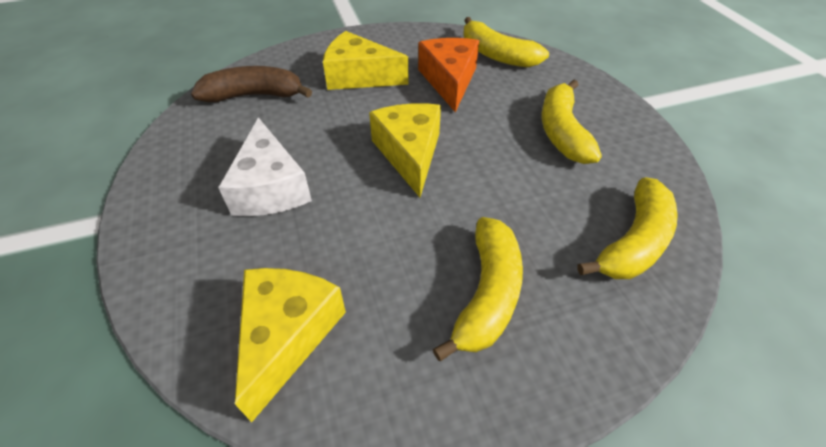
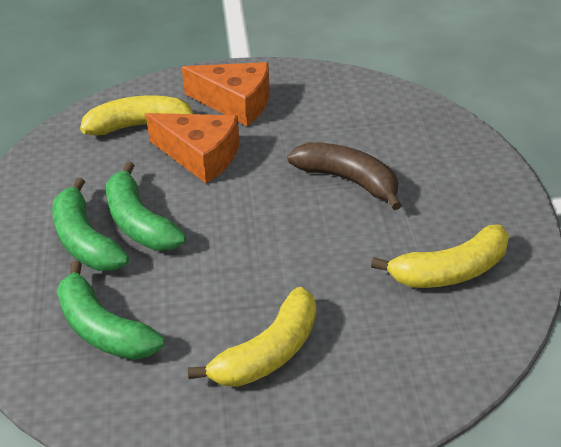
green banana: none = 0 -> [52,177,129,271] [57,261,165,360] [106,162,186,251] = 3
orange cheese: [418,38,479,112] = 1 -> [146,113,240,184] [182,62,270,126] = 2
white cheese: [218,117,312,216] = 1 -> none = 0
yellow banana: [433,217,523,361] [463,17,549,67] [542,80,602,164] [577,177,678,279] = 4 -> [80,95,194,136] [188,287,316,387] [371,225,509,288] = 3
yellow cheese: [235,268,346,422] [323,31,408,90] [369,103,441,197] = 3 -> none = 0

